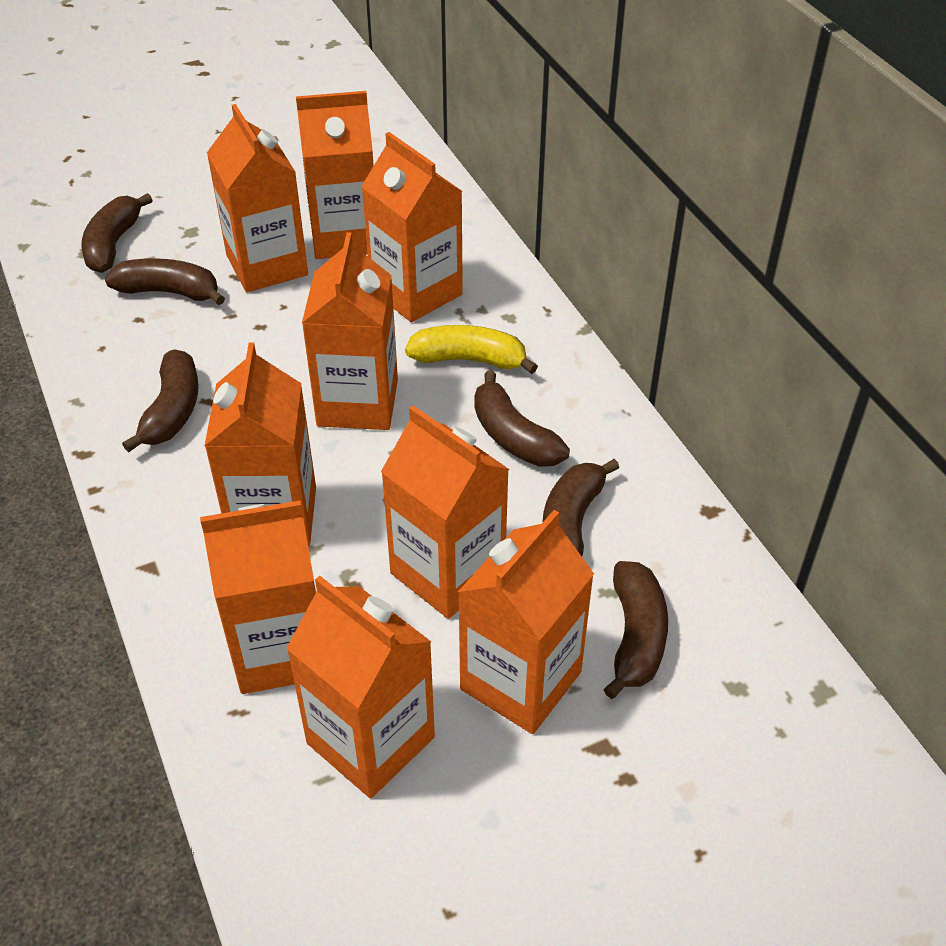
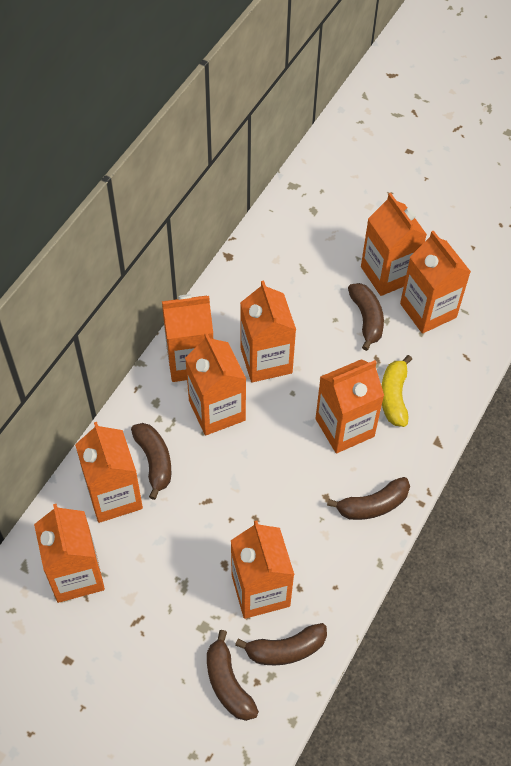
brown banana: [81,193,153,273] [105,258,225,305] [122,349,199,452] [474,371,570,467] [542,459,619,556] [603,561,668,699] = 6 -> [131,423,171,500] [207,630,259,721] [235,623,327,665] [327,477,410,520] [348,283,384,351] = 5

